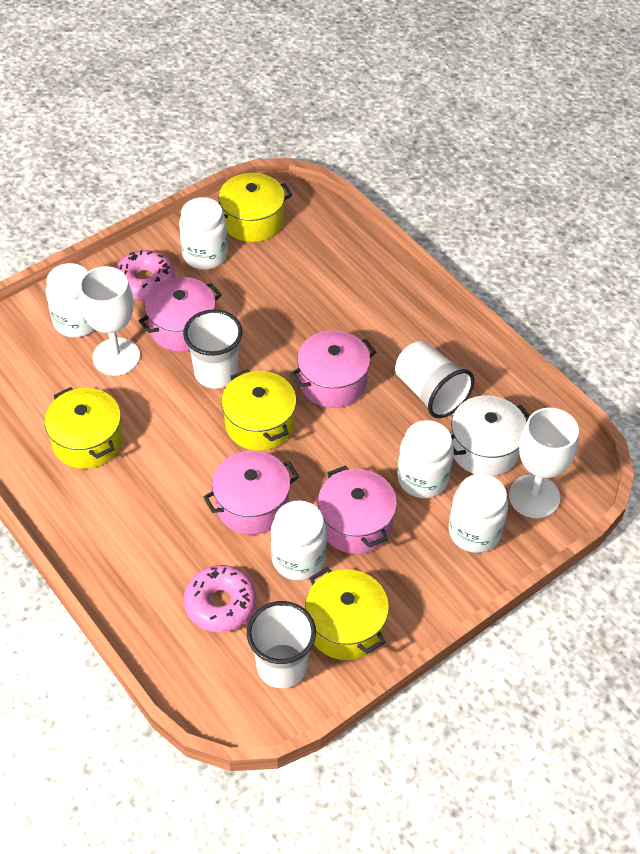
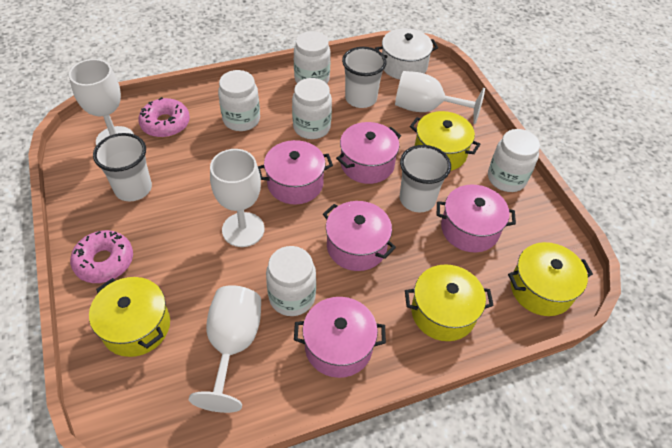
pink pot: [139,277,222,352] [204,451,299,535] [290,330,376,408] [318,465,397,554] = 4 -> [258,140,333,204] [294,297,386,378] [323,201,396,271] [336,122,401,184] [437,185,516,252] = 5
white goblet: [79,266,140,376] [509,408,579,518] = 2 -> [69,59,134,146] [189,285,261,413] [210,149,264,247] [395,71,485,124] = 4

